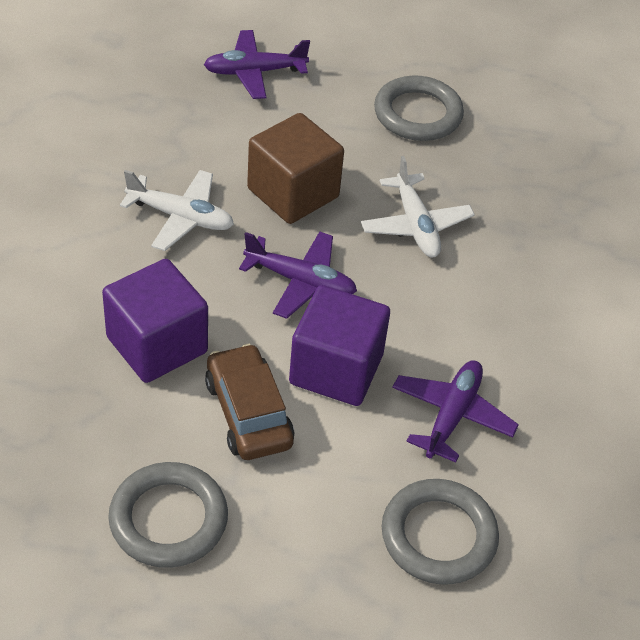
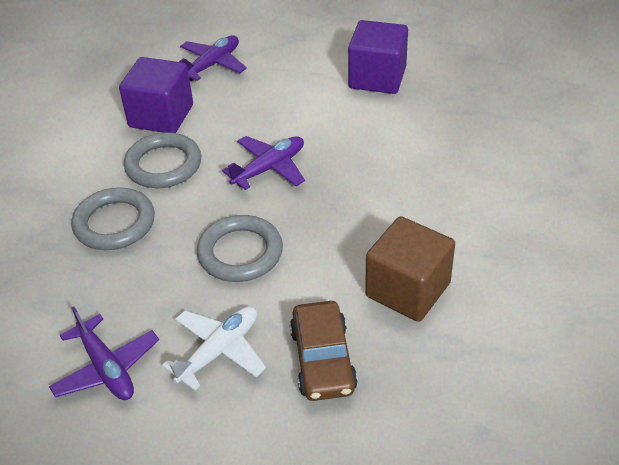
white plane: [120,170,234,251] [361,156,475,257] = 2 -> [162,307,266,391] = 1

